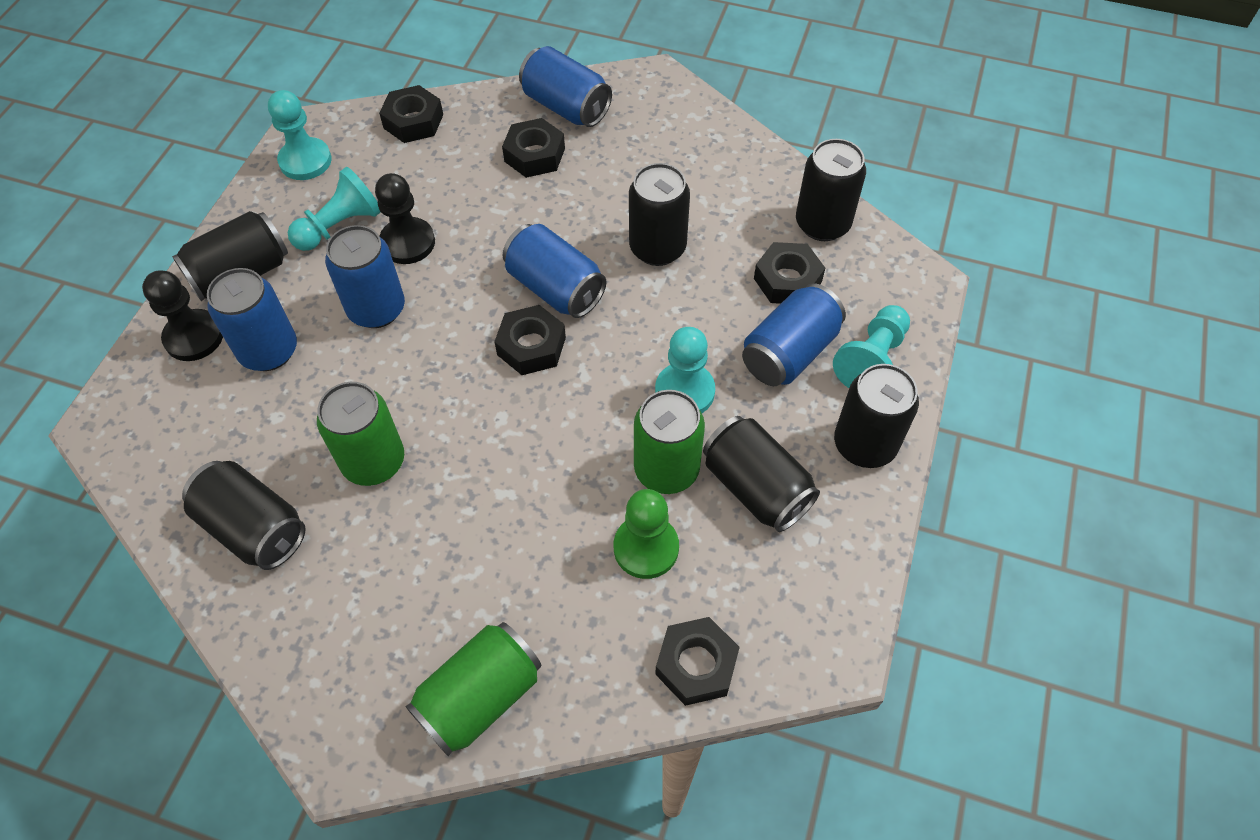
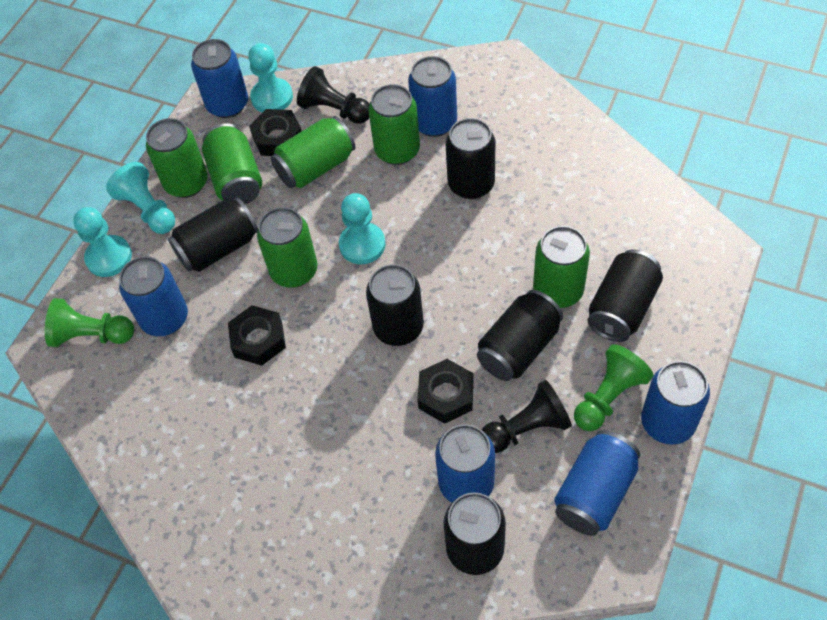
black nut: [379,85,443,143] [494,305,566,375] [502,118,565,178] [655,617,740,706] [754,242,825,304] = 5 -> [228,305,286,366] [249,109,302,156] [417,359,474,424] = 3
blue can: [207,268,297,371] [325,225,405,328] [503,224,606,318] [519,46,612,127] [742,283,846,386] = 5 -> [119,256,188,336] [191,39,248,118] [408,56,457,137] [435,424,495,503] [554,430,640,536] [641,361,710,445] = 6
green can: [317,382,404,486] [405,622,542,756] [634,390,705,494] = 3 -> [146,118,208,198] [202,123,262,204] [257,207,318,288] [271,116,355,188] [368,84,420,165] [533,226,590,308] = 6
green pawn: [614,489,679,579] = 1 -> [45,298,134,347] [574,344,653,431] = 2

